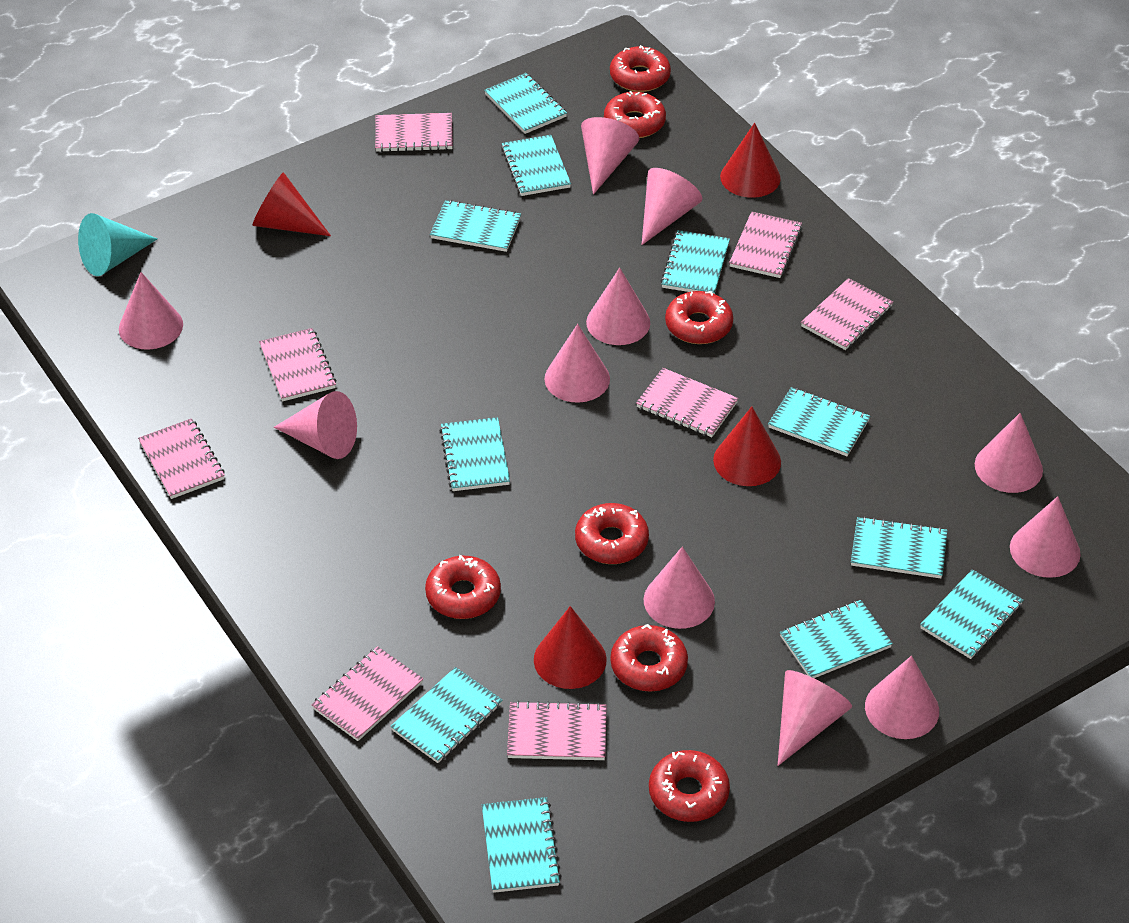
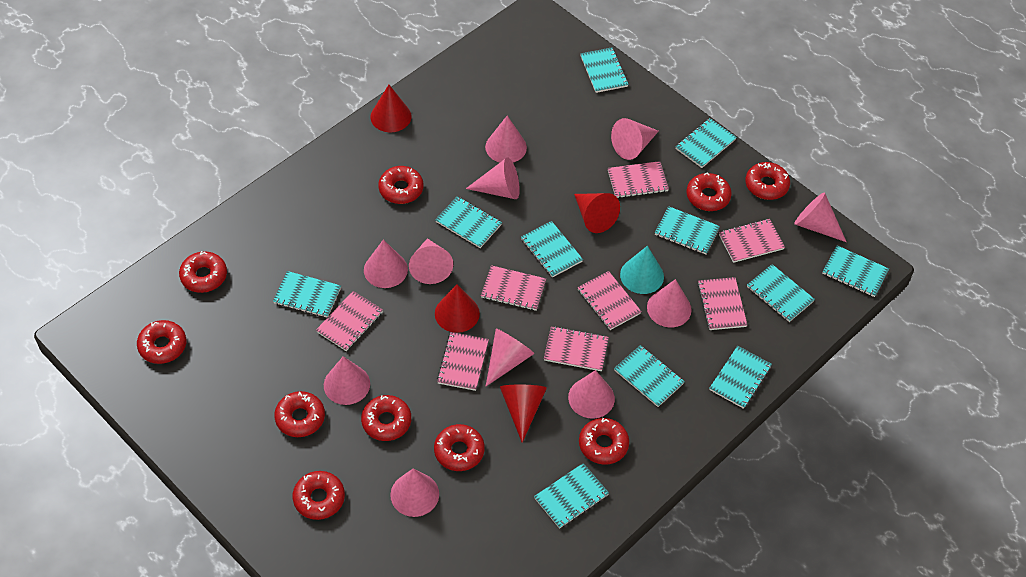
red donut: [425,555,501,619] [575,503,649,564] [604,91,666,138] [610,45,671,92] [610,624,688,692] [649,750,730,822] [665,291,733,344] = 7 -> [137,320,186,364] [179,251,227,293] [274,391,325,437] [293,471,345,520] [361,395,411,441] [378,166,423,204] [434,424,485,471] [579,418,629,465] [687,173,732,211] [745,162,790,200] = 10

